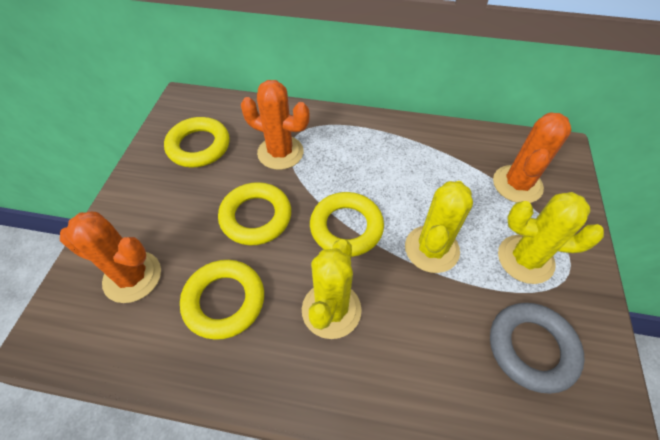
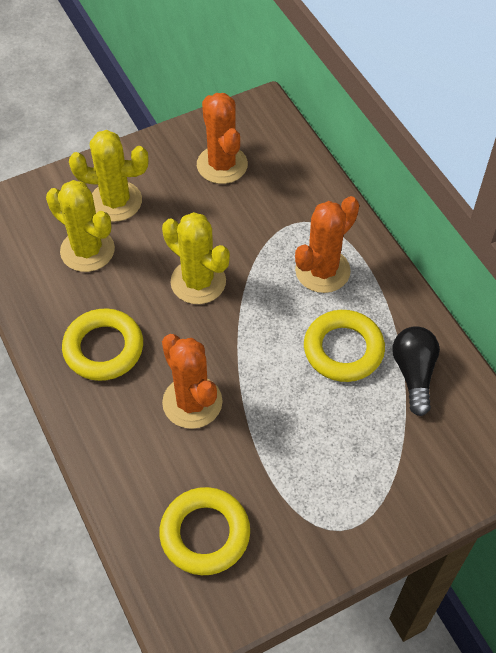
black light bulb: none = 0 -> [393,326,440,416] = 1
grey ring: [490,303,585,394] = 1 -> none = 0
yellow ring: [164,117,230,167] [180,260,264,340] [218,182,291,245] [310,192,384,257] = 4 -> [62,308,143,381] [159,487,250,575] [304,310,385,382] = 3

